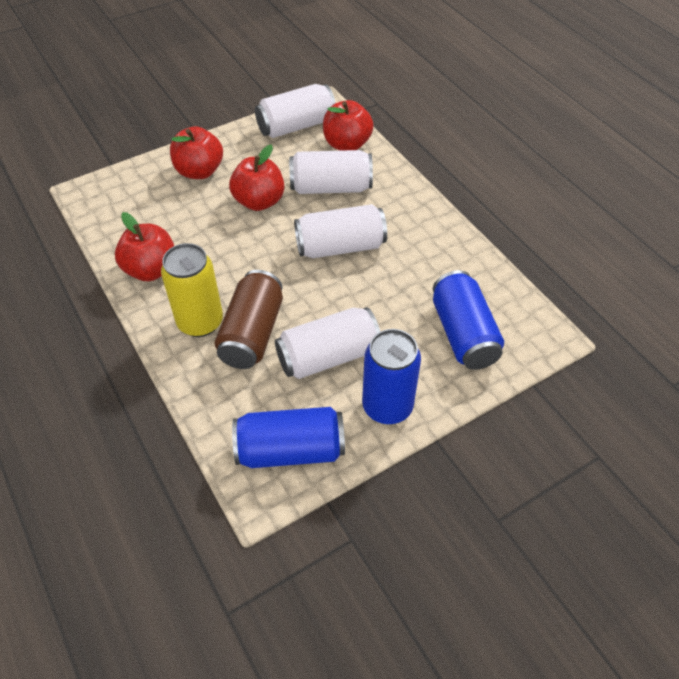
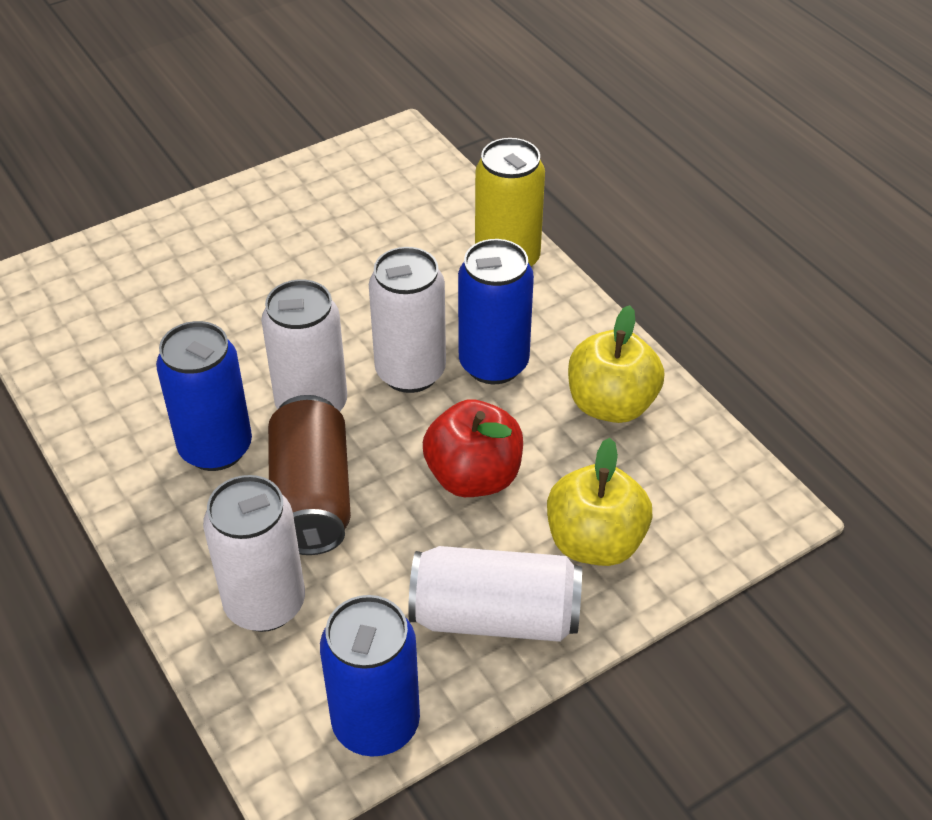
red apple: [115,212,174,281] [170,126,223,179] [229,145,284,211] [323,100,374,151] = 4 -> [423,399,523,497] = 1
yellow apple: none = 0 -> [547,438,652,566] [568,305,664,423] = 2

